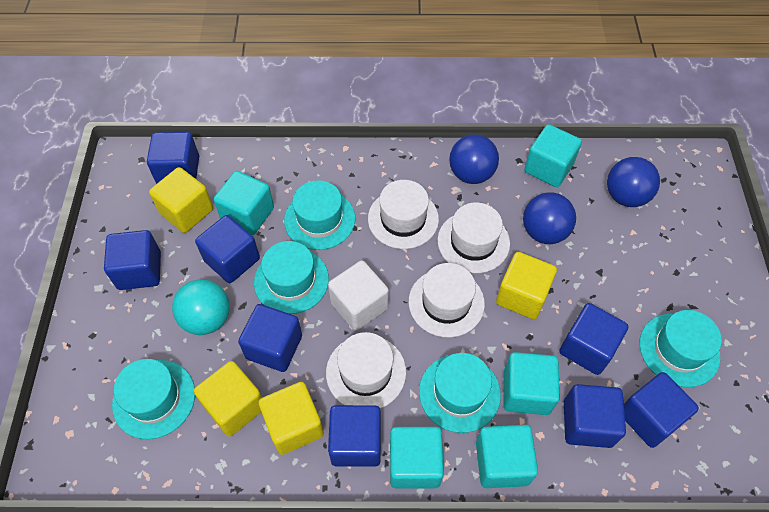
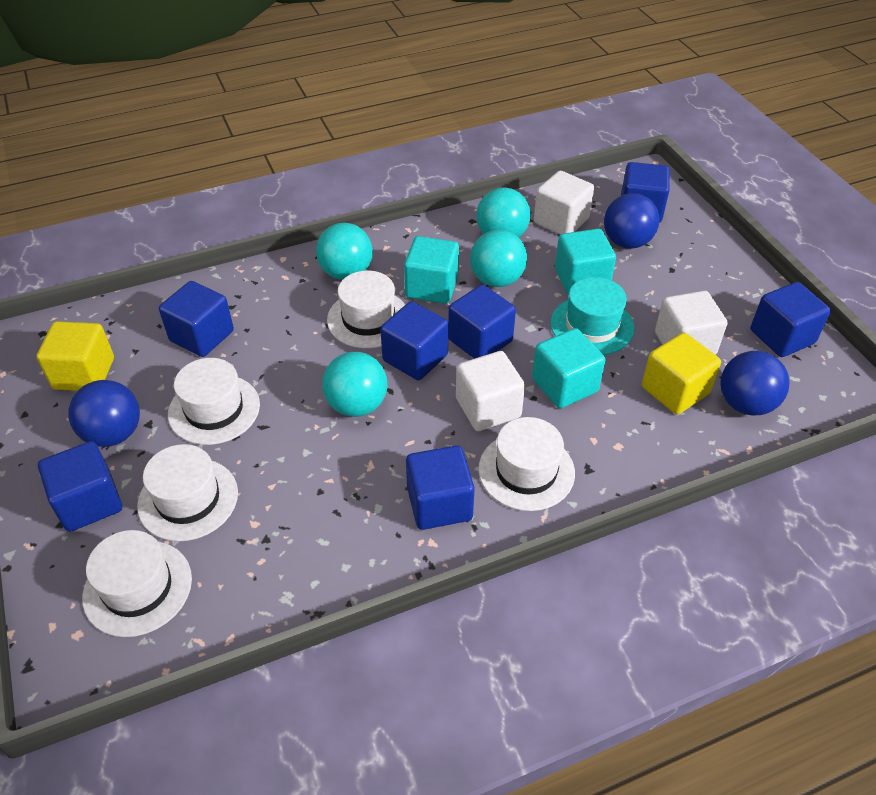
blue cube: [104,230,161,290] [147,132,199,184] [195,215,260,283] [238,304,302,372] [328,405,381,467] [559,303,628,375] [564,384,626,448] [624,372,699,448] = 8 -> [38,441,122,532] [159,281,234,357] [380,301,449,380] [406,445,475,530] [448,285,516,359] [621,162,670,223] [750,282,831,357] = 7
turquoise ball: [172,279,230,335] = 1 -> [316,223,373,280] [322,352,388,417] [470,230,527,287] [476,187,531,238] = 4
turquoise cube: [214,171,274,235] [390,427,444,489] [476,425,538,488] [504,352,560,415] [524,124,582,187] = 5 -> [404,236,459,304] [532,328,605,408] [555,229,616,295] = 3
turquoise hat: [112,359,195,439] [254,241,329,314] [284,180,355,250] [419,353,501,433] [640,310,722,387] = 5 -> [551,277,635,355] = 1
white cube: [328,261,389,331] = 1 -> [456,351,525,431] [534,171,594,235] [655,291,727,355] = 3
white hat: [326,332,406,409] [368,180,439,249] [409,263,485,338] [438,203,510,273] = 4 -> [82,530,192,637] [137,444,238,542] [168,358,260,445] [327,271,406,348] [479,417,575,511] = 5
yellow cube: [149,167,213,233] [194,361,262,437] [259,382,324,455] [496,252,557,319] = 4 -> [36,321,114,391] [642,333,721,414] = 2

